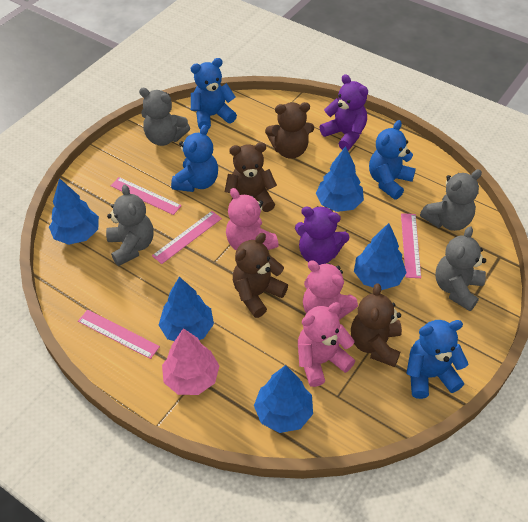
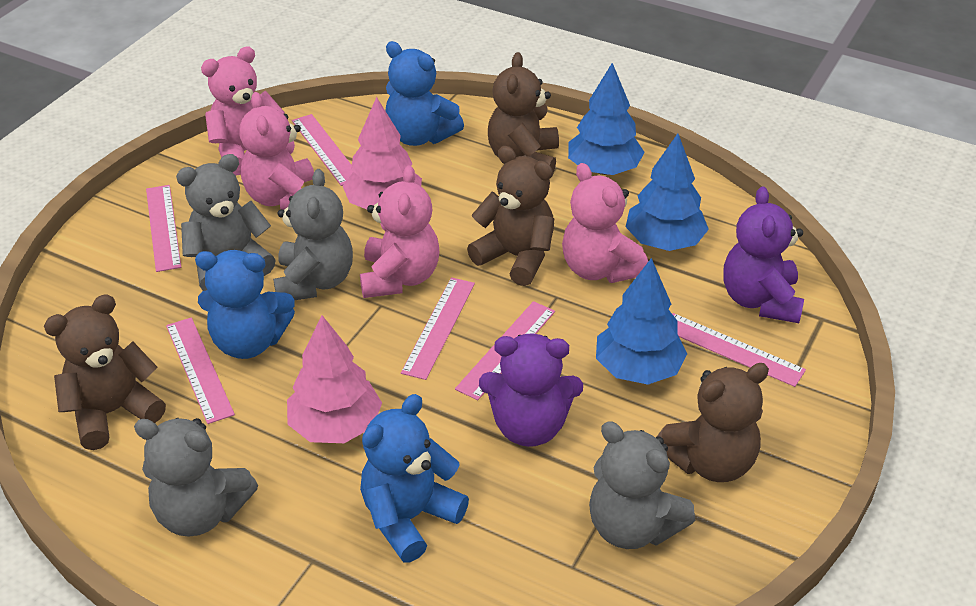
blue teddy bear: [171,125,218,192] [191,58,237,129] [369,120,416,200] [406,320,468,399] = 4 -> [195,250,295,359] [360,394,469,563] [386,41,464,146] = 3
blue tree: [49,178,99,245] [159,277,214,341] [254,365,313,433] [316,146,364,212] [354,223,407,290] = 5 -> [568,63,645,175] [596,258,687,385] [626,134,709,251] = 3
pink ruler: [78,310,160,359] [110,177,182,215] [152,211,222,264] [401,213,421,278] = 4 -> [146,185,181,272] [166,318,235,424] [292,114,353,186] [401,277,475,380] [455,301,555,400] [672,313,806,387] = 6
pink teddy bear: [226,188,279,250] [298,302,355,387] [303,261,358,320] = 3 -> [201,46,285,176] [239,92,314,210] [360,165,439,298] [562,163,648,283] = 4
pink tree: [162,328,219,395] = 1 -> [287,315,382,443] [343,97,422,209] = 2

